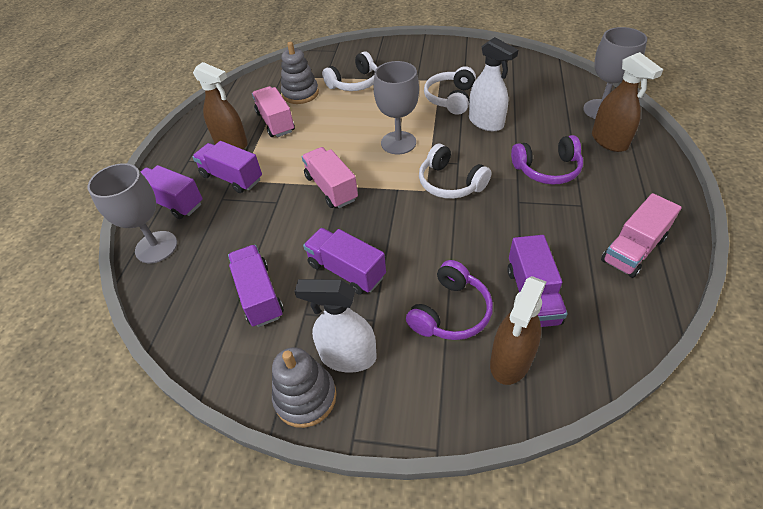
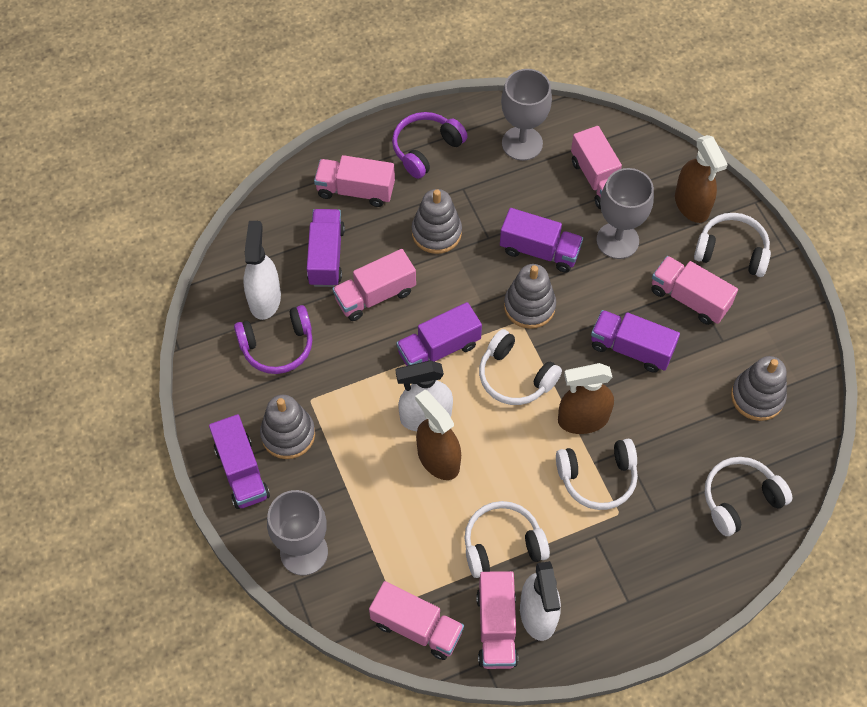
grey stacking toy: [272,347,337,428] [281,42,319,104] = 2 -> [260,395,315,459] [412,189,462,254] [504,264,556,329] [731,356,787,421] = 4
pink truck: [252,86,295,137] [302,147,358,208] [601,193,682,278] = 3 -> [314,155,395,207] [332,249,416,321] [369,581,464,660] [476,571,518,669] [571,126,622,209] [651,256,738,325] = 6
white headphones: [322,52,378,91] [419,144,492,199] [424,66,476,115] = 3 -> [464,501,550,578] [479,329,562,405] [556,439,638,510] [694,213,771,277] [705,457,792,536] = 5
white spray bottle: [294,279,377,373] [469,37,518,131] = 2 -> [243,221,281,320] [396,360,453,431] [520,561,561,641] = 3

